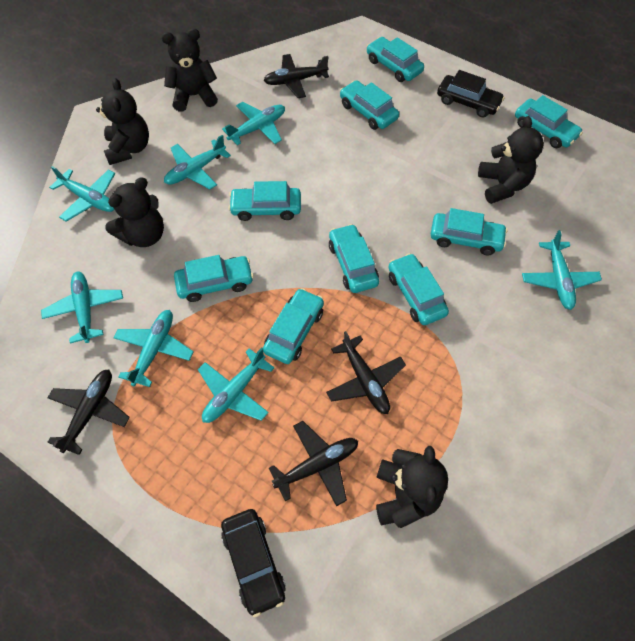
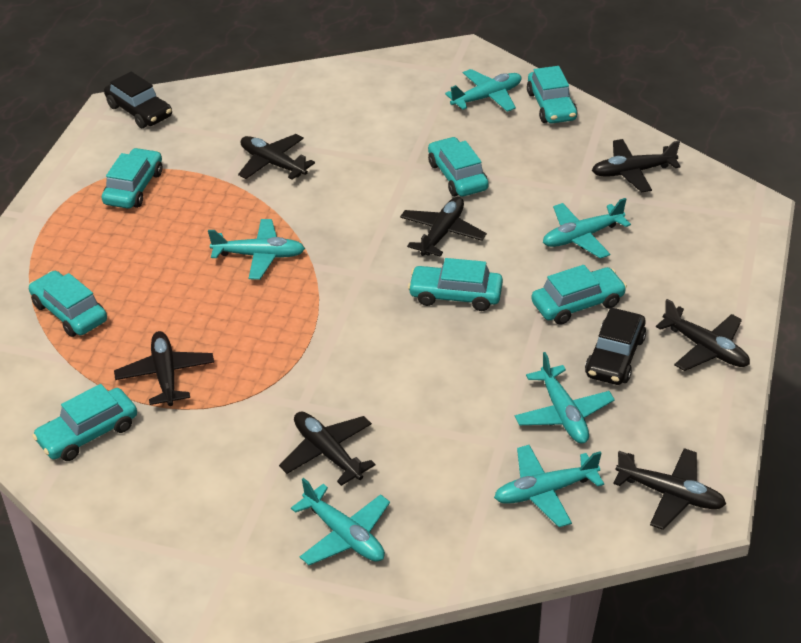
black plane: [47,369,130,455] [263,54,329,98] [269,421,358,506] [326,331,406,414] = 4 -> [114,331,214,406] [238,134,315,180] [279,412,375,486] [400,197,487,257] [592,139,681,192] [613,448,726,530] [656,299,750,371] = 7
black teddy bear: [96,78,149,165] [105,177,164,247] [162,28,218,112] [376,446,448,528] [478,116,544,204] = 5 -> none = 0
turquoise car: [174,255,254,302] [228,181,301,221] [263,288,324,364] [329,224,379,293] [340,80,399,130] [367,37,424,82] [388,253,449,325] [431,208,508,256] [515,95,583,148] = 9 -> [29,271,107,337] [32,384,137,461] [102,148,162,209] [408,258,503,311] [428,137,489,197] [527,66,578,123] [531,265,627,325] = 7
turquoise plane: [41,271,123,343] [49,166,115,222] [113,310,194,387] [164,135,231,189] [198,347,274,423] [222,102,285,145] [522,230,602,310] = 7 -> [208,219,305,280] [291,478,390,565] [445,69,521,112] [494,445,604,527] [515,352,615,444] [543,198,631,259] = 6

